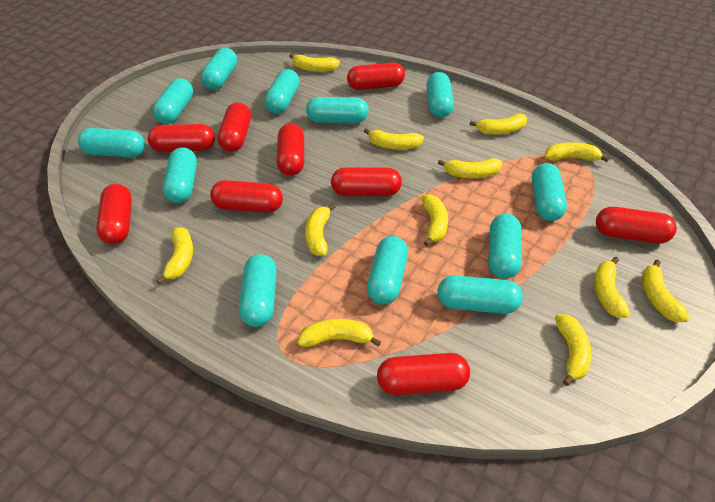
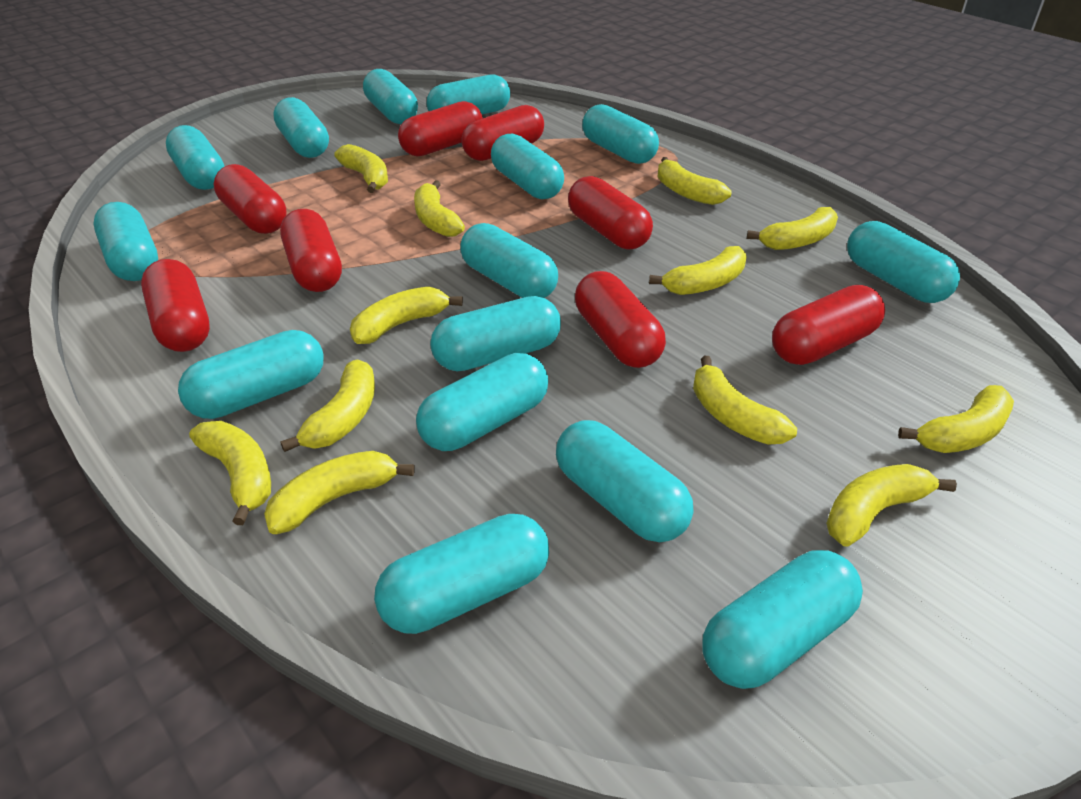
red capsule: [96,184,132,244] [148,124,215,152] [210,180,283,213] [217,102,251,152] [277,123,304,176] [331,167,402,196] [347,62,405,90] [377,353,470,395] [596,207,677,243] = 9 -> [141,259,210,352] [214,164,287,234] [280,209,342,292] [398,101,483,157] [461,105,544,161] [568,176,653,249] [575,271,666,368] [772,285,885,365] = 8
turquoise capsule: [78,128,145,157] [152,78,193,124] [163,147,197,203] [201,48,237,90] [239,254,277,327] [264,69,300,114] [306,97,369,123] [367,236,408,305] [426,72,454,118] [437,275,523,314] [488,214,521,279] [532,163,567,221] = 12 -> [94,202,158,281] [166,125,225,190] [178,330,324,419] [273,97,329,158] [363,69,418,124] [374,514,549,634] [416,353,548,451] [427,75,510,114] [430,296,561,371] [460,223,558,298] [491,134,564,199] [556,420,693,542] [582,104,659,164] [702,550,863,689] [847,221,960,303] = 15

